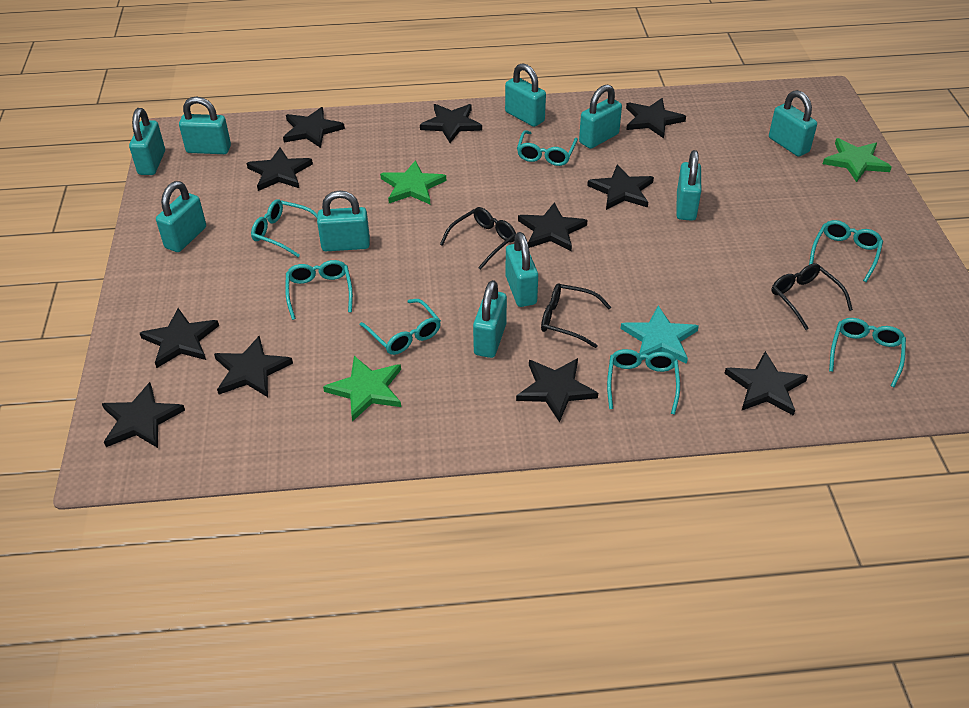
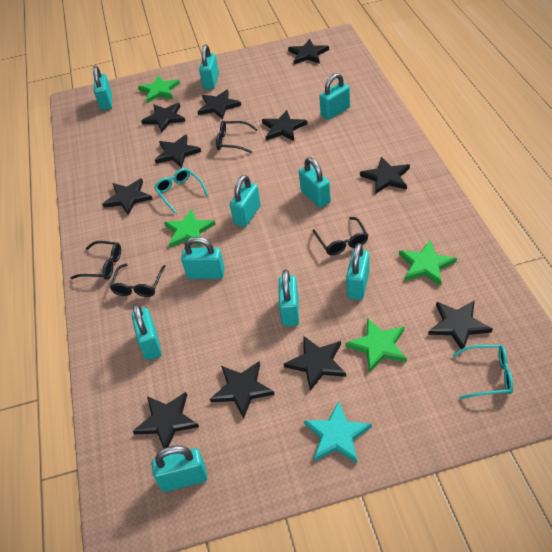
black glasses: [440,207,516,270] [541,283,611,348] [771,263,853,330] = 3 -> [71,241,121,280] [110,264,166,297] [216,121,258,153] [313,217,368,255] = 4
green star: [323,356,401,422] [380,160,446,204] [823,138,892,182] = 3 -> [138,75,180,103] [164,209,216,248] [345,318,407,372] [399,240,457,286] = 4
turquoise glasses: [251,199,317,257] [285,260,353,320] [360,299,441,355] [517,130,578,166] [607,349,680,415] [809,220,883,282] [829,318,906,387] = 7 -> [154,168,208,213] [452,345,513,399] = 2

